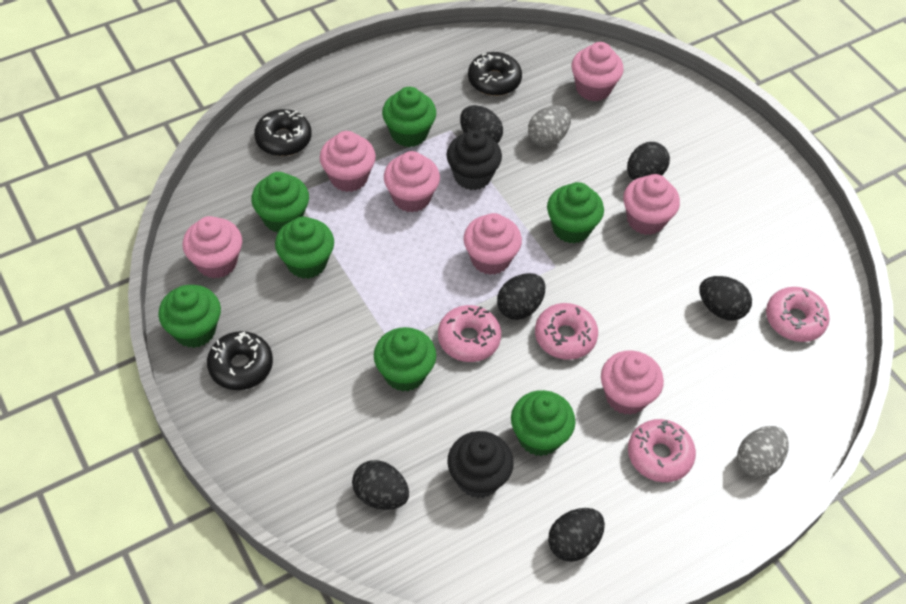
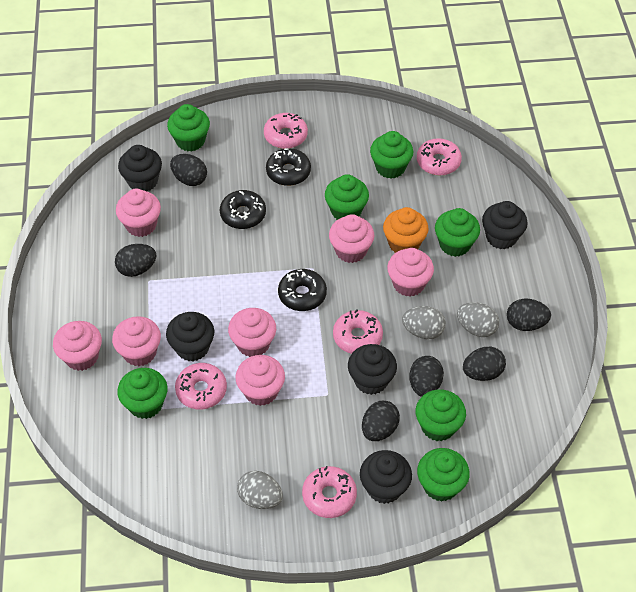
black cupcake: [446,129,502,190] [447,431,514,498] = 2 -> [118,145,162,191] [166,312,214,361] [348,344,397,395] [360,450,412,504] [482,201,528,249] = 5
grey egg: [528,105,571,147] [737,426,789,478] = 2 -> [237,471,283,509] [402,306,446,339] [457,302,499,337] = 3
orange cupcake: none = 0 -> [383,207,428,253] = 1
pink donut: [438,305,501,362] [535,303,598,360] [628,419,696,482] [766,287,830,342] = 4 -> [175,363,227,410] [264,113,308,149] [302,466,357,518] [333,310,383,354] [417,138,462,175] = 5

